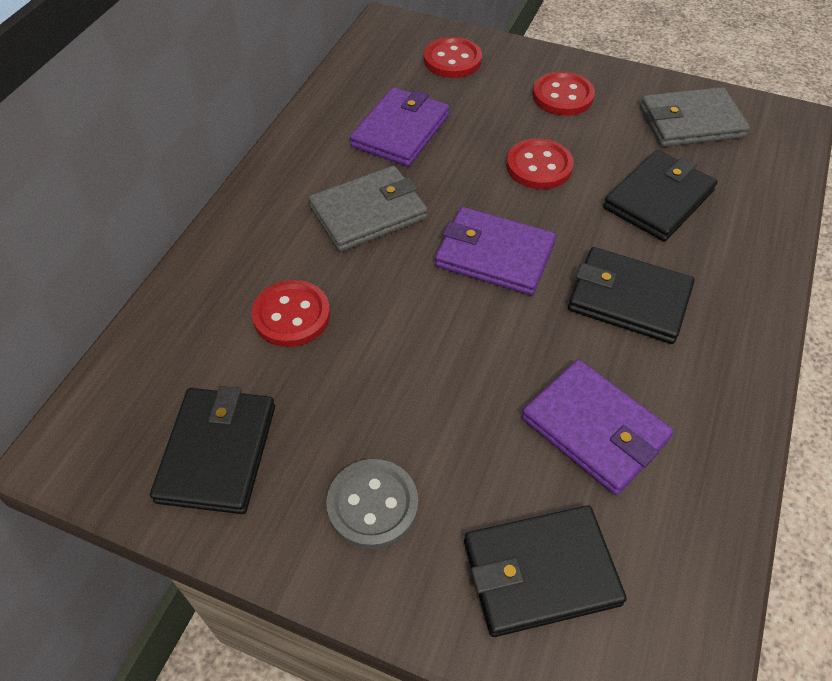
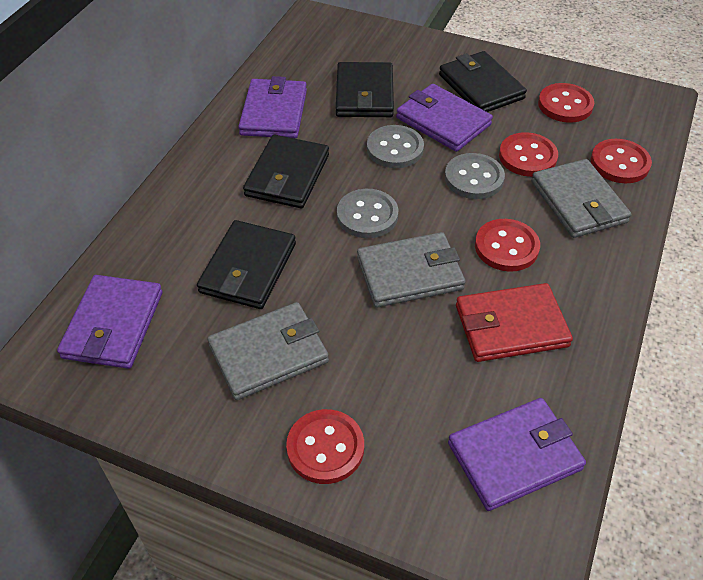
grey button: [326,459,418,549] = 1 -> [337,189,398,238] [367,125,424,168] [445,153,505,199] = 3
grey wallet: [308,166,428,252] [640,87,750,147] = 2 -> [208,302,329,400] [357,232,466,308] [531,159,631,238] = 3
purple wallet: [350,87,449,166] [435,207,556,295] [521,359,674,495] = 3 -> [57,275,163,369] [238,76,307,138] [396,84,493,152] [448,398,586,511] = 4
red button: [252,280,330,347] [424,37,482,78] [506,138,574,189] [533,71,595,116] = 4 -> [286,409,364,484] [475,219,540,272] [499,132,558,177] [538,83,594,123] [591,139,652,183] = 5
red wallet: none = 0 -> [456,283,573,362] = 1

